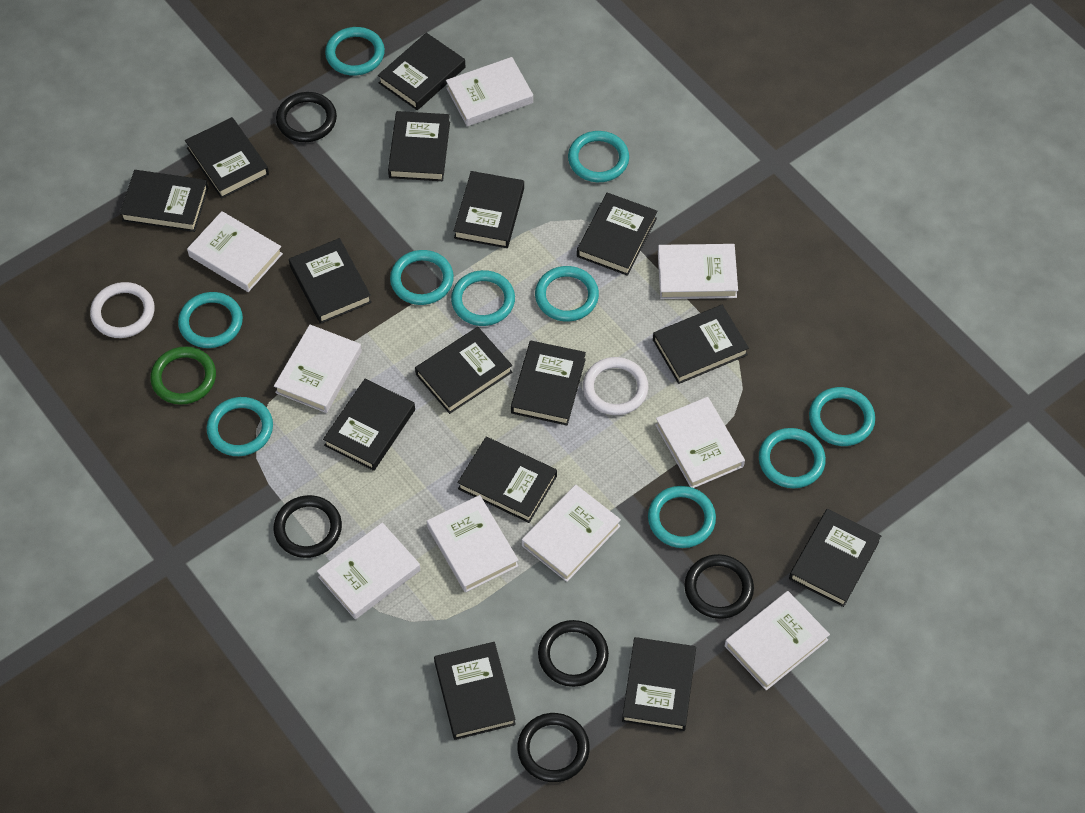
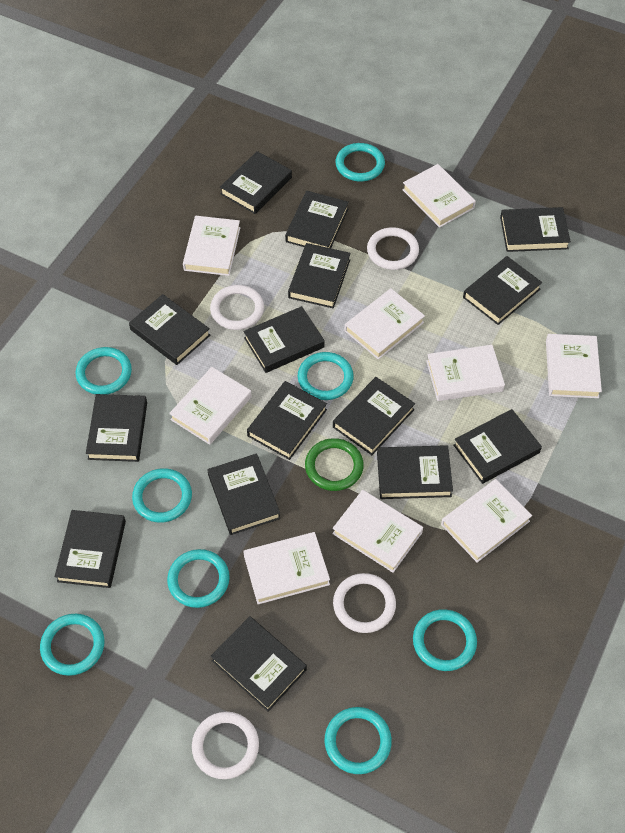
black ring: [274,495,342,558] [276,92,337,142] [517,713,590,782] [538,620,609,687] [684,554,754,619] = 5 -> none = 0
turquoise ring: [178,292,243,348] [207,397,273,456] [325,27,385,76] [390,250,454,305] [451,270,515,326] [535,266,599,321] [568,131,629,182] [648,486,716,548] [759,428,826,488] [809,387,875,446] = 10 -> [40,614,104,676] [76,347,132,395] [132,468,192,523] [167,549,230,608] [298,352,354,400] [325,707,392,774] [335,143,385,181] [413,609,477,671] = 8
white ring: [90,282,155,338] [583,357,648,415] = 2 -> [192,712,259,779] [210,285,264,330] [333,573,396,633] [367,227,419,270] = 4

